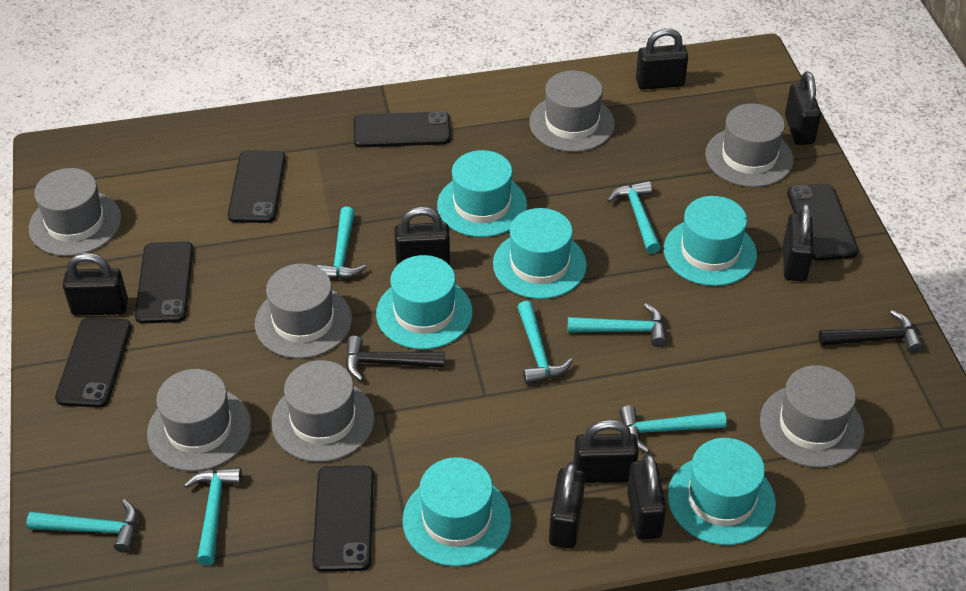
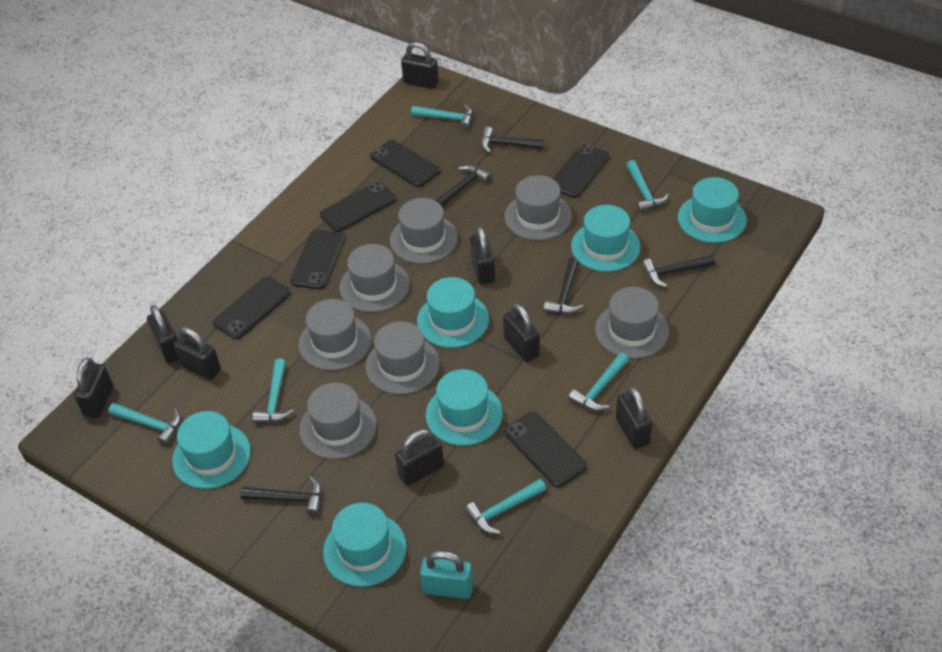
black hammer: [345,336,445,381] [819,310,923,353] = 2 -> [241,476,321,516] [435,165,491,208] [481,127,545,153] [544,258,583,314] [642,254,715,287] = 5
turquoise hammer: [26,499,138,553] [184,467,242,565] [317,207,367,279] [517,301,573,384] [568,304,667,347] [607,181,661,254] [619,406,727,453] = 7 -> [108,403,181,445] [253,359,294,423] [411,104,473,130] [465,479,546,534] [568,353,629,411] [626,160,669,212] = 6
turquoise padlock: none = 0 -> [420,551,473,599] = 1

